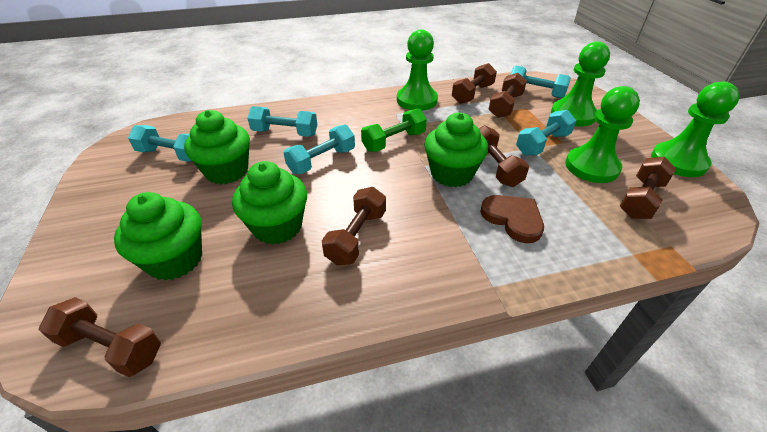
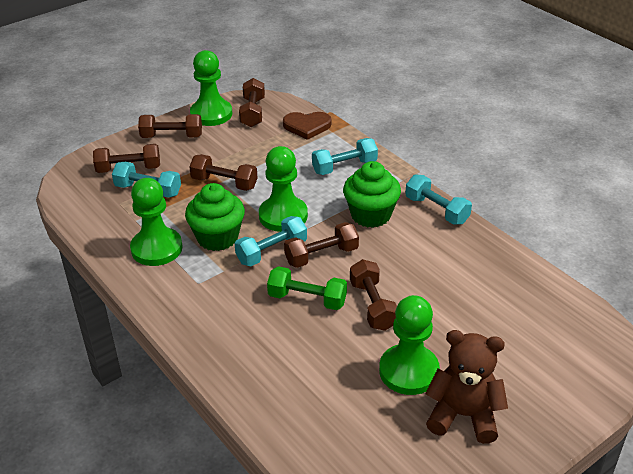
brown teddy bear: none = 0 -> [425,330,508,444] = 1
green cupcake: [114,192,202,280] [184,110,250,184] [232,161,307,244] [424,113,488,187] = 4 -> [185,183,245,251] [343,161,401,228] = 2
turquoise dumbbell: [128,125,192,162] [247,106,317,137] [283,125,355,174] [510,66,571,98] [516,110,576,155] = 5 -> [112,162,181,198] [235,216,307,266] [312,138,378,175] [405,175,472,224] = 4

